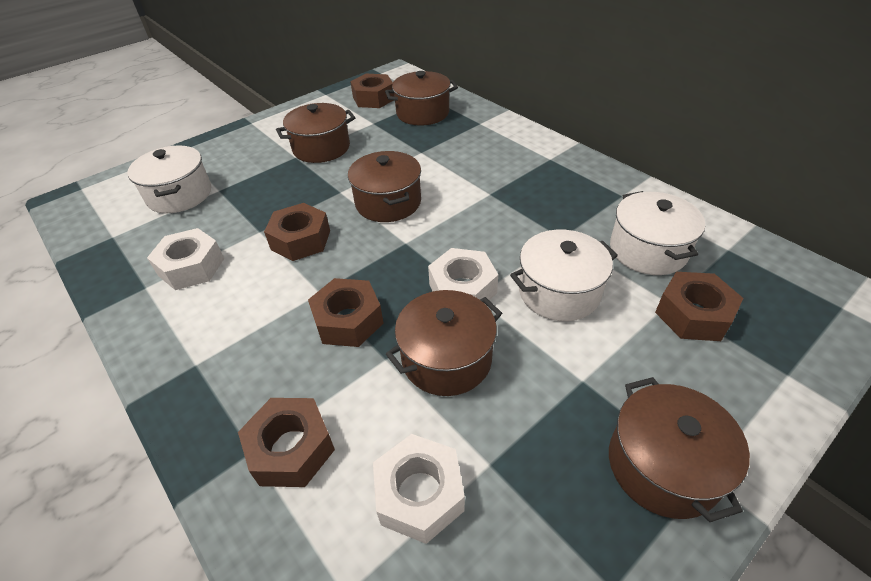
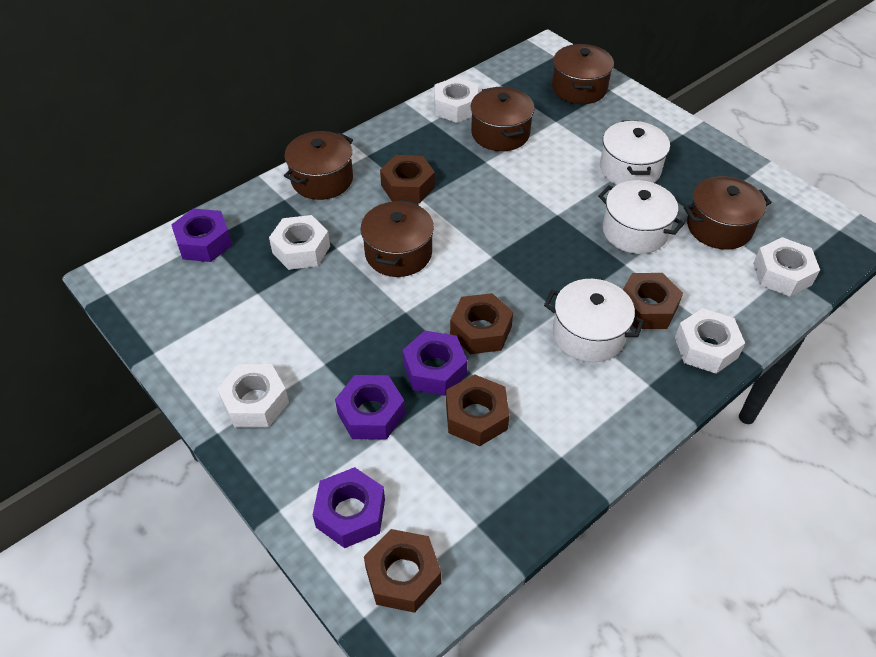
purple nut: none = 0 -> [171,209,232,262] [313,467,385,548] [335,375,405,440] [402,331,468,396] = 4
white nut: [147,228,224,290] [373,434,465,544] [428,248,498,304] = 3 -> [217,364,289,428] [269,215,330,270] [434,77,478,123] [675,308,745,374] [753,237,820,297] = 5

